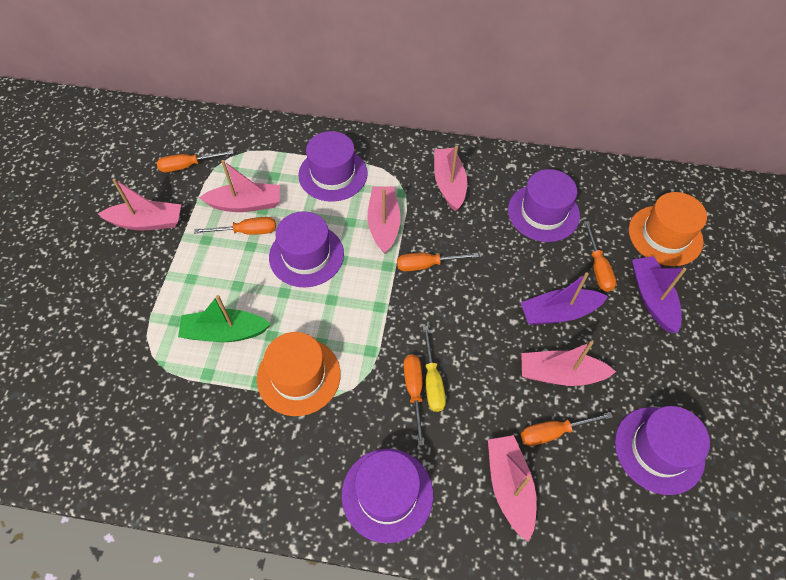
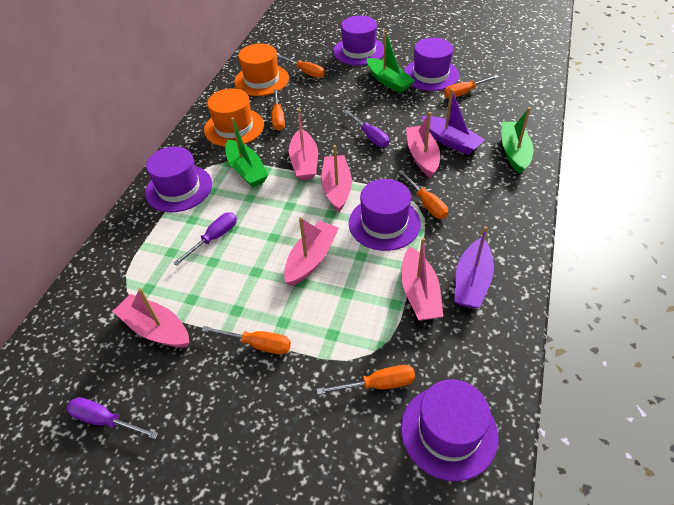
green boat: [178,295,271,342] = 1 -> [225,117,268,187] [367,31,415,93] [502,107,533,174] = 3
purple screwdriver: none = 0 -> [66,397,159,439] [173,212,237,266] [344,110,389,148] = 3
yellow screwdriver: [423,326,446,412] = 1 -> none = 0

